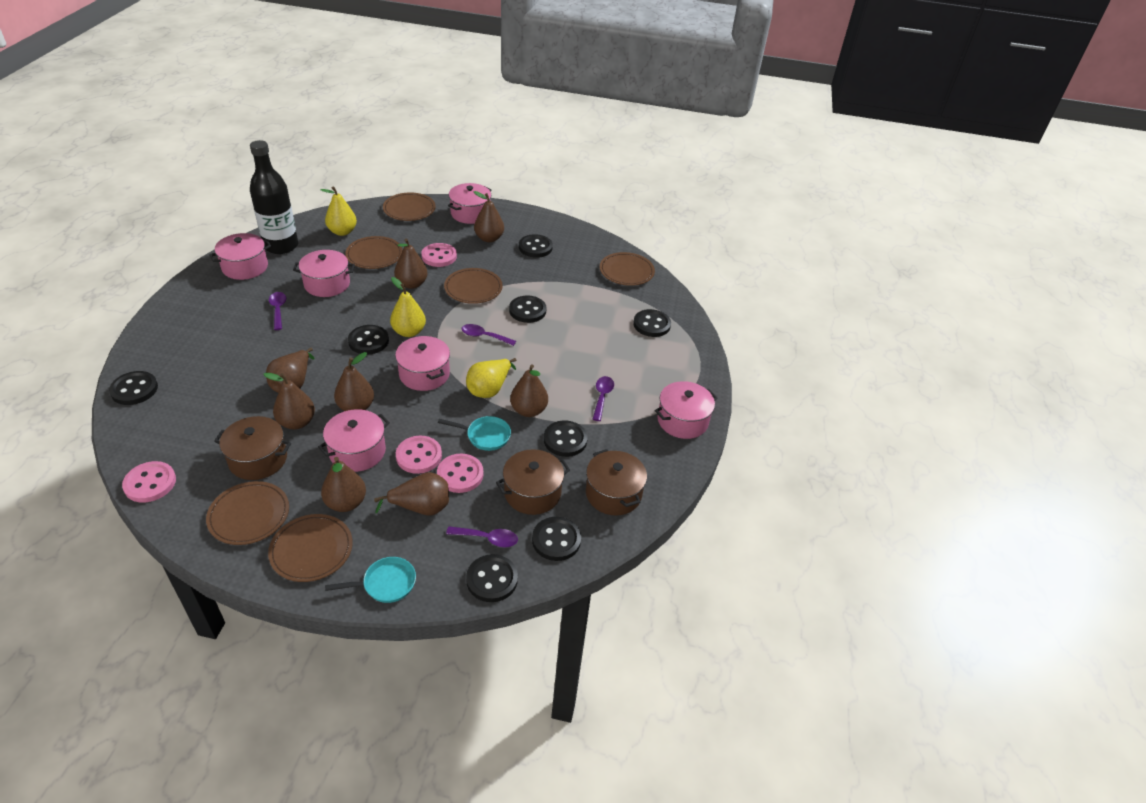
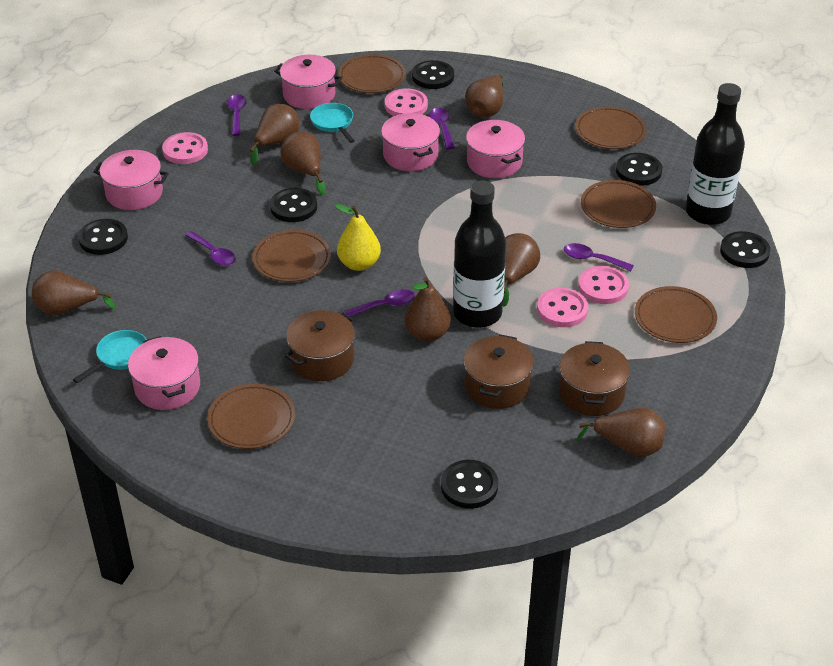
black bottle: [250,140,298,254] = 1 -> [453,180,506,328] [686,83,745,225] = 2
black button: [109,371,158,405] [348,325,389,354] [466,554,518,602] [509,295,547,323] [519,234,553,258] [532,517,581,561] [544,420,588,457] [633,309,671,337] = 8 -> [78,219,128,255] [270,188,317,222] [412,60,454,89] [441,460,498,509] [616,153,662,186] [720,231,770,268] = 6
brown pear: [263,373,315,430] [266,348,314,393] [321,457,366,512] [334,352,374,411] [374,472,449,516] [394,239,428,289] [474,191,504,242] [510,364,548,417] = 8 -> [32,270,115,316] [250,104,300,165] [281,131,326,195] [405,277,451,342] [465,74,503,117] [503,233,540,307] [576,407,666,457] = 7
pink pot: [209,233,271,280] [293,250,355,297] [318,409,390,472] [395,336,450,391] [448,183,492,224] [655,381,717,439] = 6 -> [94,150,169,210] [128,336,200,410] [274,55,342,109] [381,113,440,171] [466,120,525,178] = 5
purple spoon: [269,292,286,330] [446,526,518,547] [462,324,516,346] [592,376,614,421] = 4 -> [185,231,236,266] [227,94,247,136] [343,289,415,317] [430,108,455,149] [564,243,634,271] = 5
yellow pear: [321,186,357,236] [390,277,426,337] [466,358,516,398] = 3 -> [335,204,381,271] = 1

